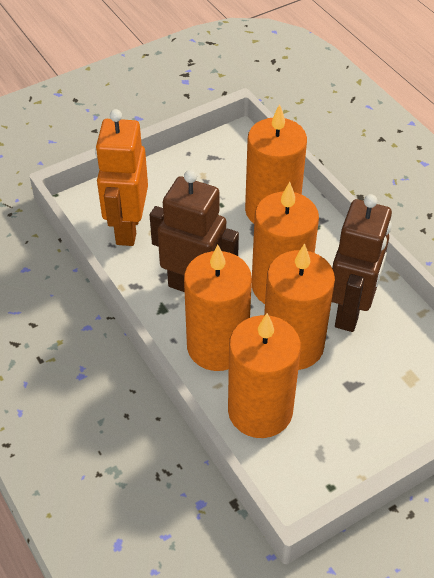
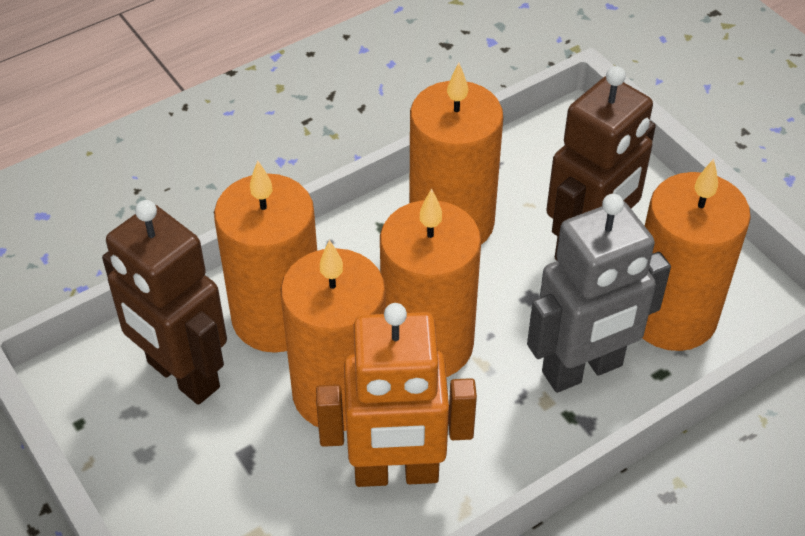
grey robot: none = 0 -> [527,194,671,393] = 1

